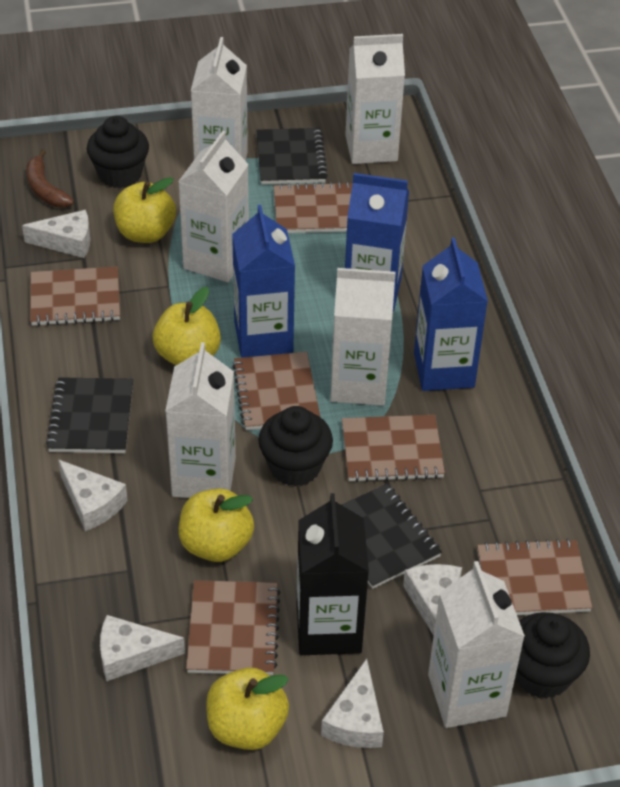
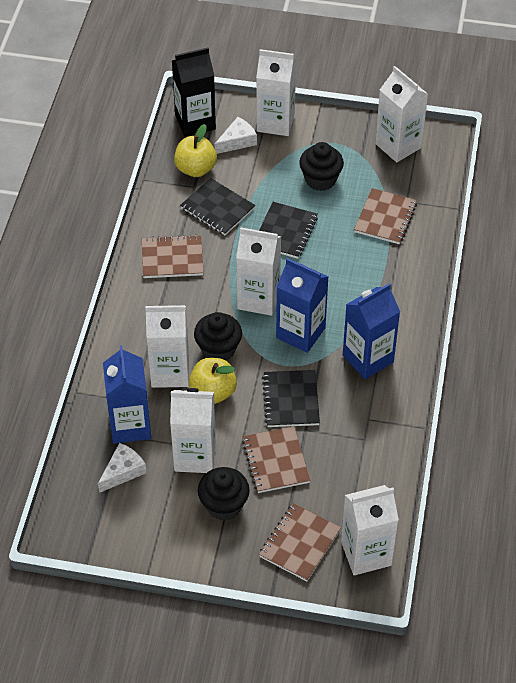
brown banana: [26,149,74,207] = 1 -> none = 0
brown notebook: [30,266,120,326] [186,580,280,675] [232,352,320,430] [274,182,353,233] [342,415,445,482] [477,538,593,615] = 6 -> [142,235,204,278] [242,426,310,493] [259,503,341,581] [354,188,417,244] = 4
white cheese: [22,210,90,258] [58,460,128,531] [100,615,185,681] [321,659,384,748] [403,564,462,636] = 5 -> [98,443,147,493] [214,117,257,154] = 2
yellow apple: [113,177,176,243] [153,287,221,365] [179,488,254,562] [206,667,289,750] = 4 -> [174,124,217,177] [189,358,237,404] = 2

